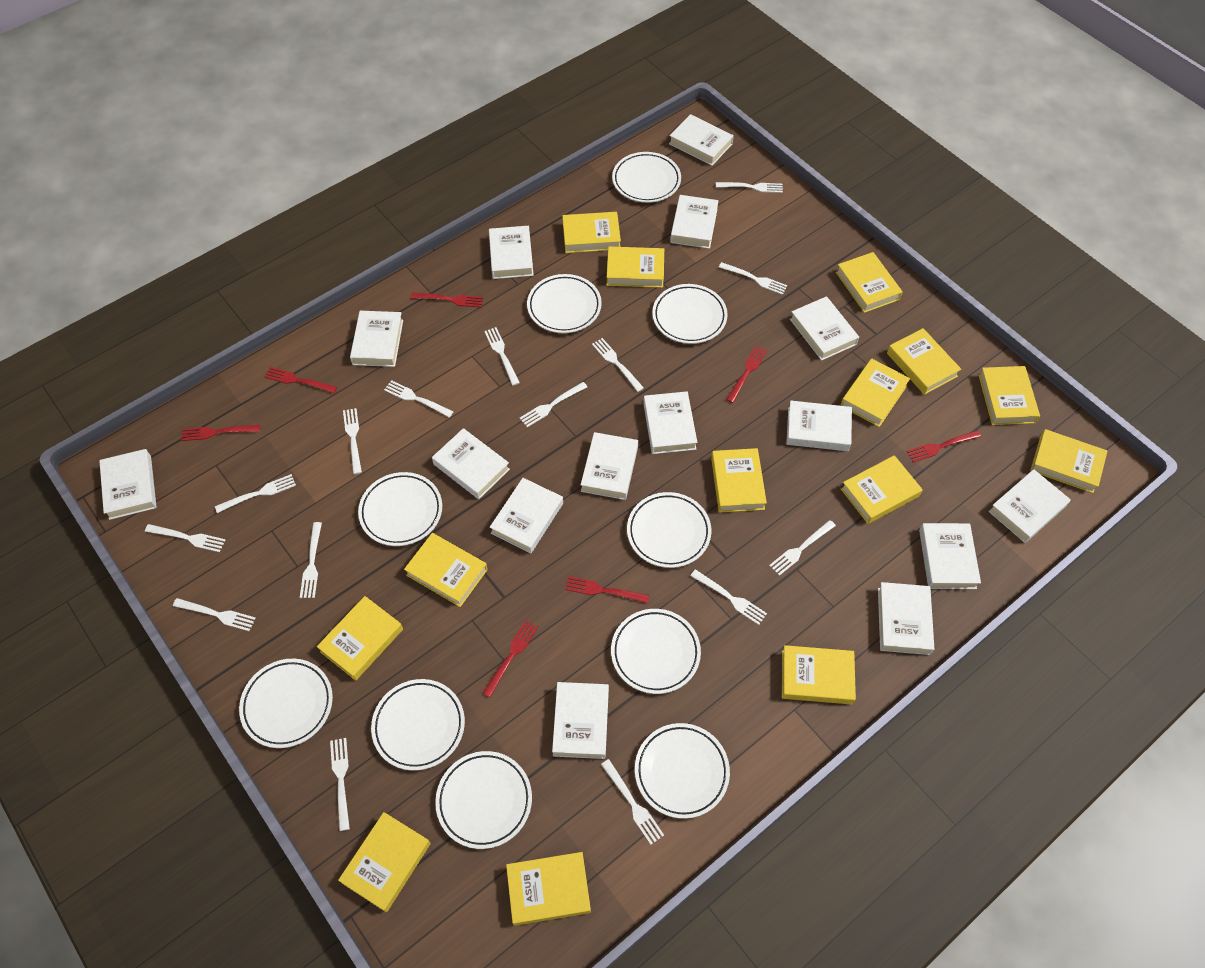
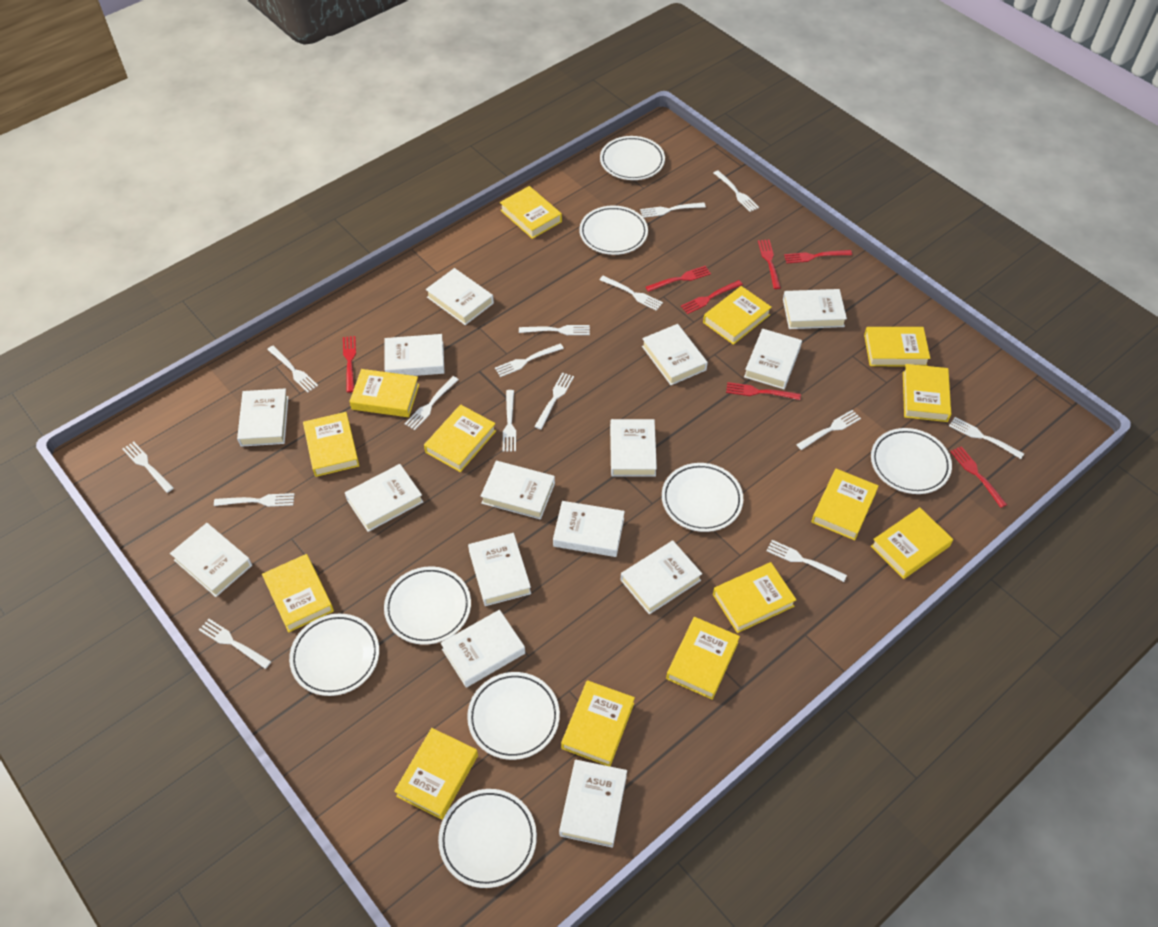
white plate: [239,659,333,748] [358,472,442,546] [371,679,465,771] [435,751,532,849] [527,274,602,333] [611,609,701,694] [612,152,681,203] [627,492,712,568] [635,723,730,819] [652,284,728,344] = 10 -> [289,614,379,696] [384,566,471,645] [438,789,537,888] [467,672,560,760] [579,206,648,255] [600,136,665,180] [662,463,743,532] [871,428,952,494] = 8

